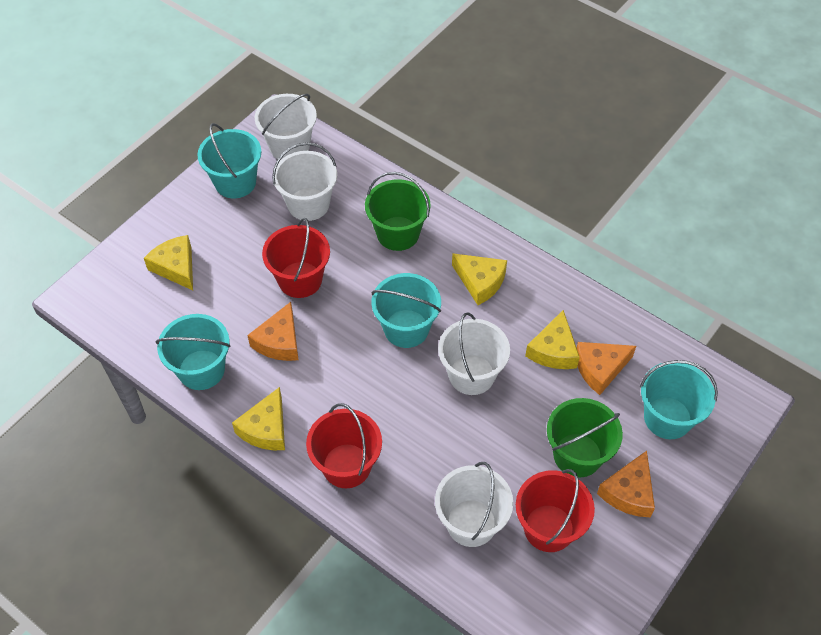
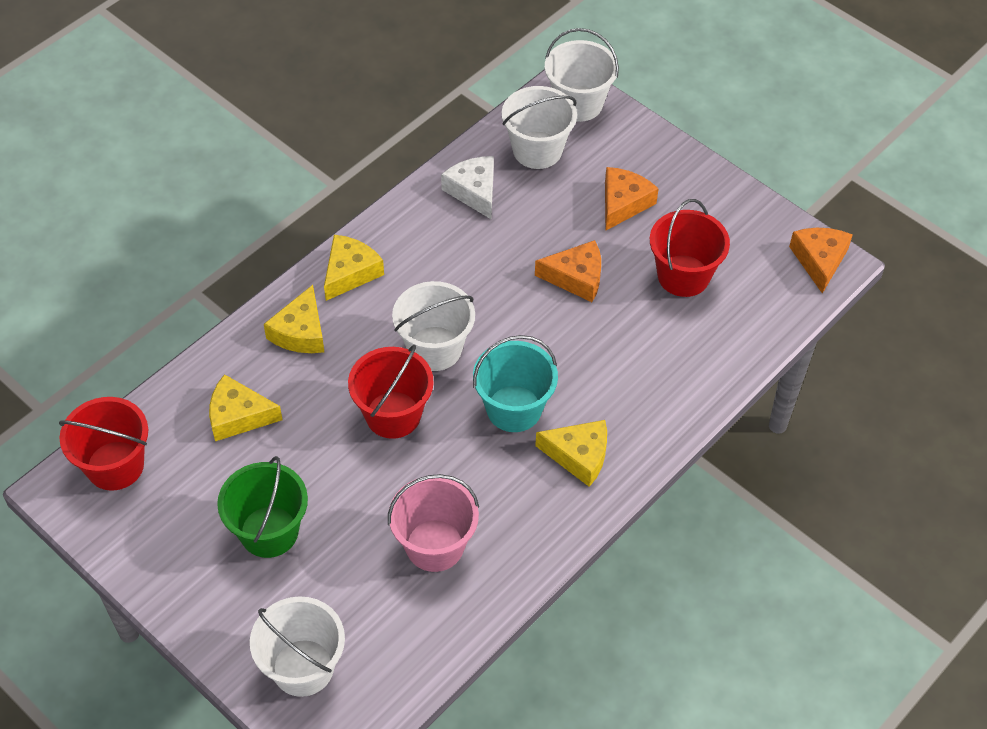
green bucket: [365,172,431,251] [547,398,623,477] = 2 -> [217,456,308,558] = 1
pink bucket: none = 0 -> [388,474,479,572] = 1
turquoise bucket: [156,314,231,390] [197,123,261,198] [371,273,441,348] [640,360,718,439] = 4 -> [473,335,558,432] = 1
white cheese: none = 0 -> [441,156,494,219] = 1

